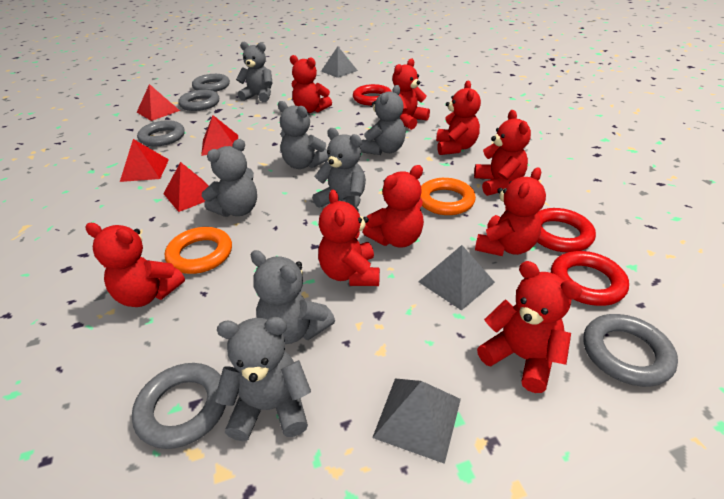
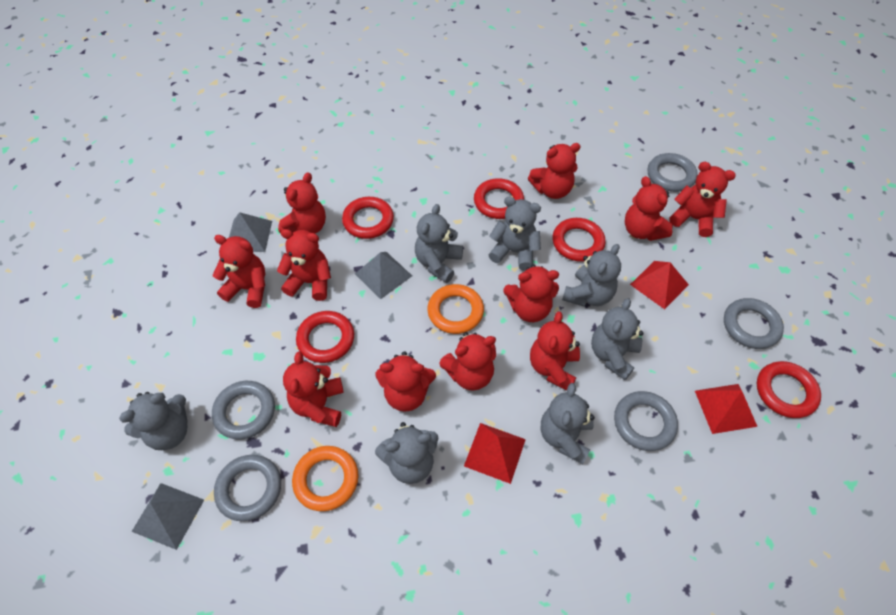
red pyramid: [120,139,169,182] [136,84,180,121] [163,162,209,212] [201,115,238,156] = 4 -> [464,423,526,484] [630,261,689,309] [695,384,758,434] = 3
red ring: [353,84,392,106] [537,208,596,252] [551,251,629,306] = 3 -> [296,311,354,363] [342,197,394,239] [474,178,524,219] [552,218,606,262] [757,361,821,418] = 5
red teddy bear: [85,223,185,307] [290,55,332,113] [318,190,380,286] [363,165,424,248] [392,59,430,130] [436,81,481,155] [474,110,531,196] [475,167,546,256] [477,261,582,393] = 9 -> [213,235,265,308] [277,229,331,301] [278,172,326,234] [283,352,344,427] [375,351,436,412] [439,332,496,391] [503,265,559,322] [528,143,581,199] [530,311,580,390] [625,176,673,241] [669,162,736,237] = 11

